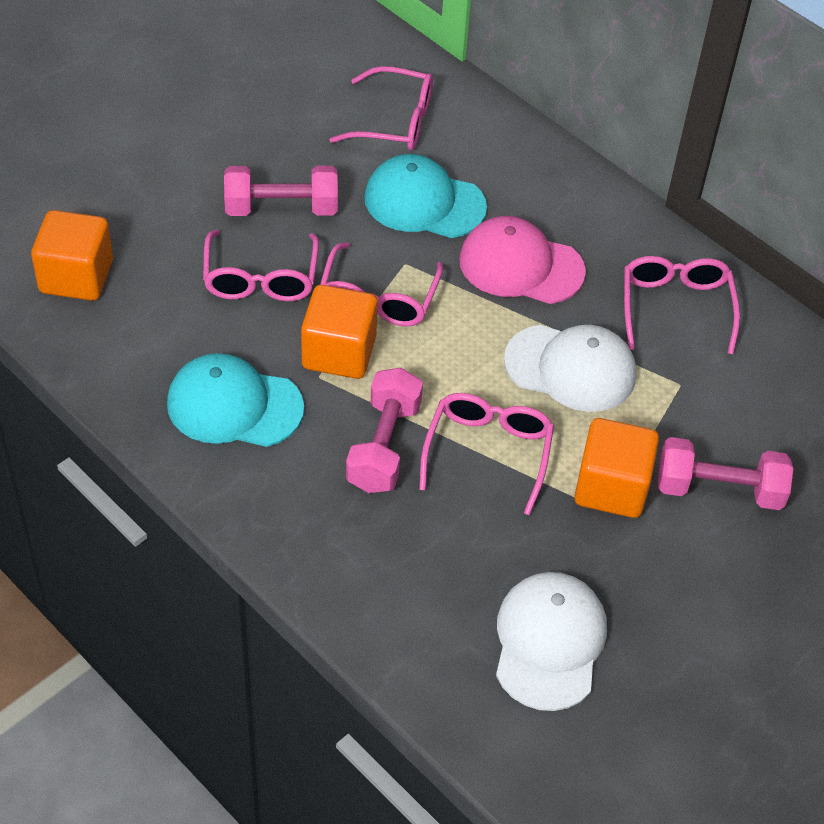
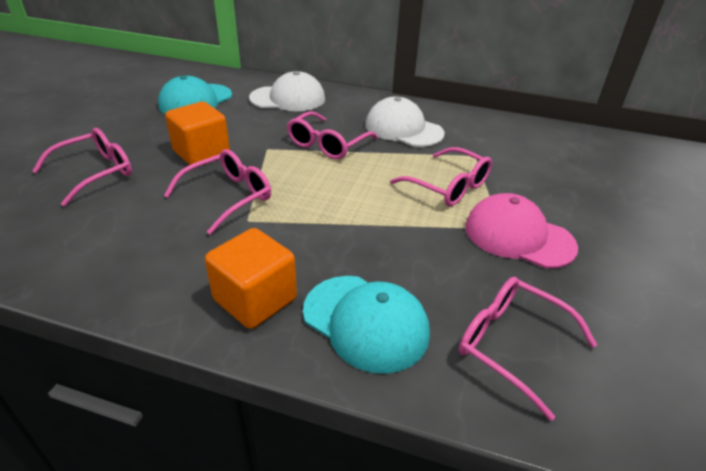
orange cube: [31,210,113,301] [301,285,378,379] [574,418,659,518] = 3 -> [165,102,230,165] [205,228,297,329] = 2
pink dumbbell: [224,166,338,216] [346,368,423,493] [658,437,793,510] = 3 -> none = 0

